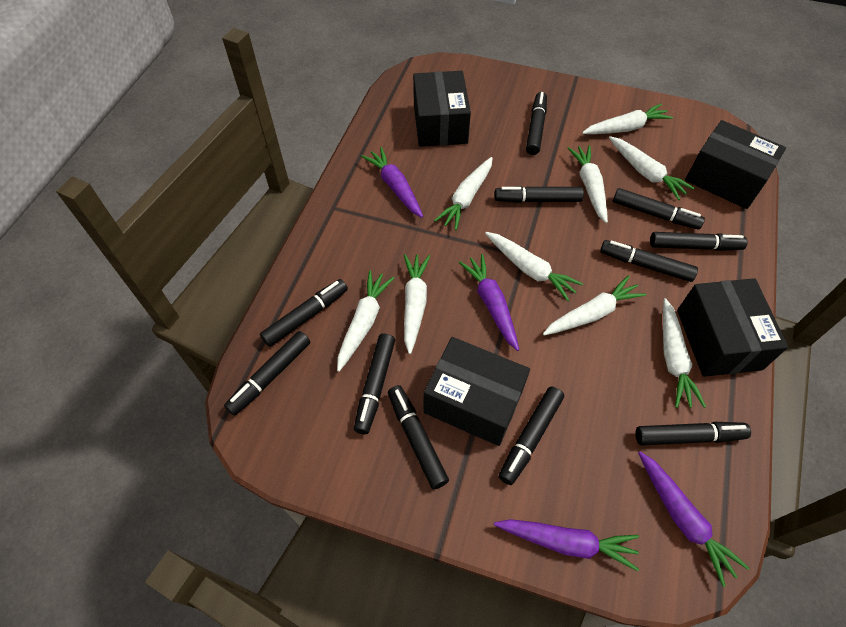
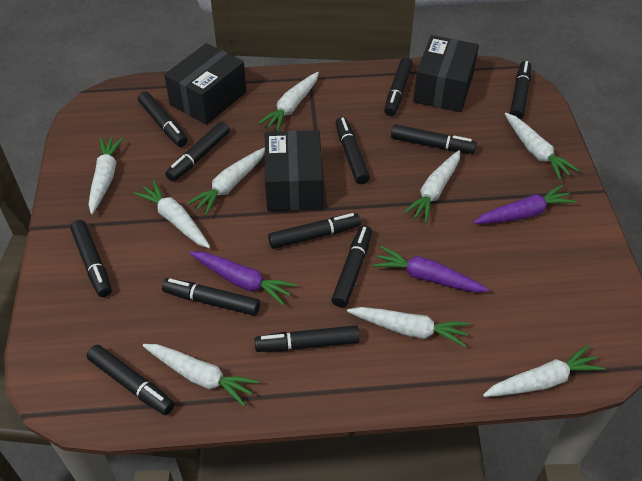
black box: [413,71,471,147] [424,337,530,446] [677,278,788,377] [685,120,786,209] = 4 -> [164,43,247,125] [265,130,323,211] [413,35,479,112] = 3
black marker: [224,331,310,416] [260,279,348,347] [354,333,395,434] [388,385,449,489] [495,186,584,203] [499,387,564,485] [526,92,547,155] [600,240,698,282] [613,188,705,230] [635,422,751,446] [650,232,748,251] = 11 -> [70,220,112,297] [87,345,175,415] [138,91,188,147] [162,278,260,316] [165,122,230,182] [255,325,360,352] [268,213,361,249] [331,225,372,307] [336,117,370,184] [384,57,413,116] [391,124,477,154] [510,61,531,120] = 12
purple carrot: [361,147,423,218] [459,254,519,351] [494,519,639,571] [638,451,749,587] = 4 -> [190,252,297,306] [373,246,489,292] [473,185,576,224] = 3

